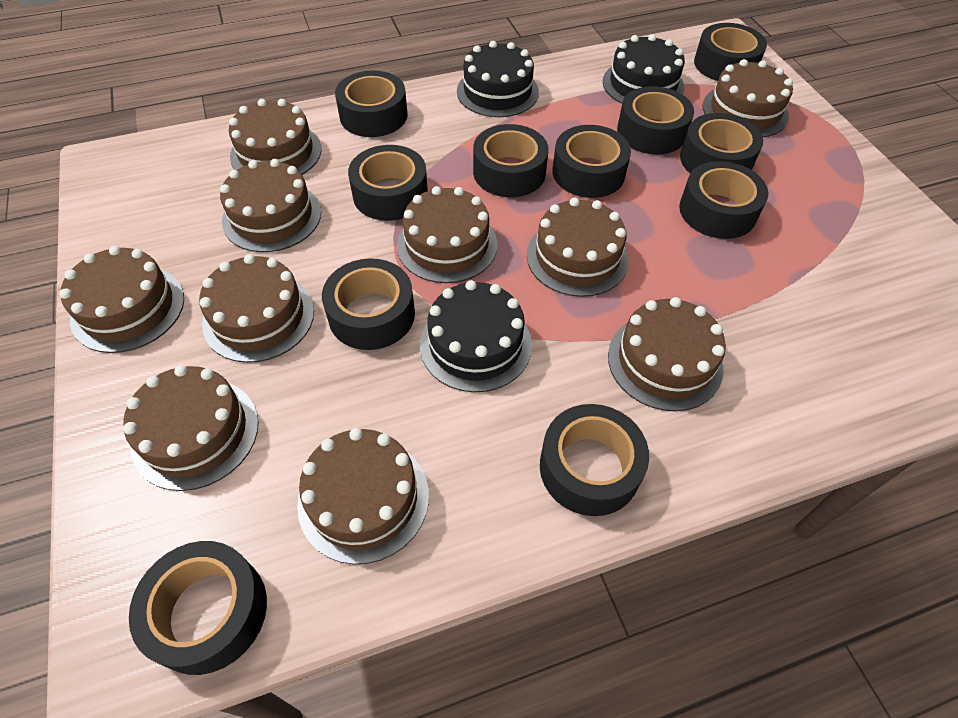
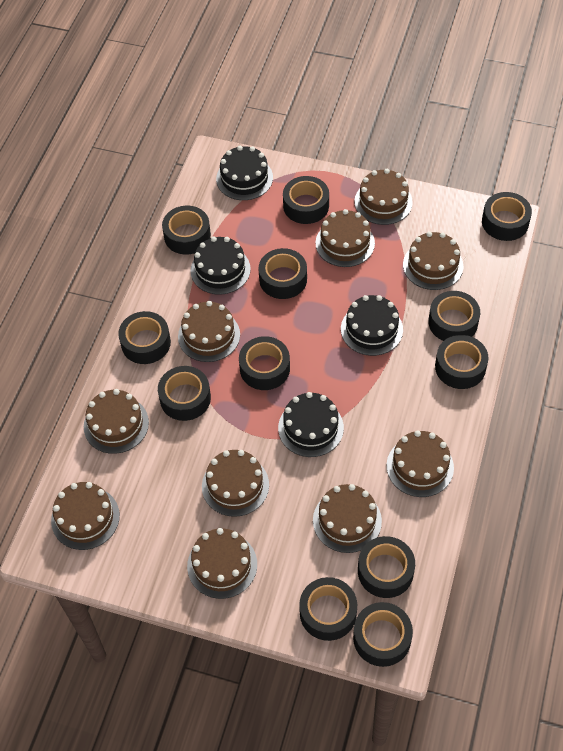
black cake: [420,280,532,392] [457,41,539,117] [603,34,685,104] = 3 -> [191,236,251,295] [216,146,273,200] [278,392,344,457] [341,295,403,356] = 4
black tape: [129,541,267,675] [322,258,415,350] [335,70,408,137] [348,145,428,221] [473,124,549,197] [540,404,649,516] [552,125,631,198] [617,86,694,155] [679,161,768,239] [680,113,763,173] [694,23,767,81] = 11 -> [118,311,171,364] [158,366,211,421] [162,206,211,254] [239,336,290,390] [258,248,307,299] [283,176,329,224] [299,577,357,641] [353,602,413,667] [358,536,415,598] [428,291,480,341] [435,335,488,389] [482,192,532,241] = 12

